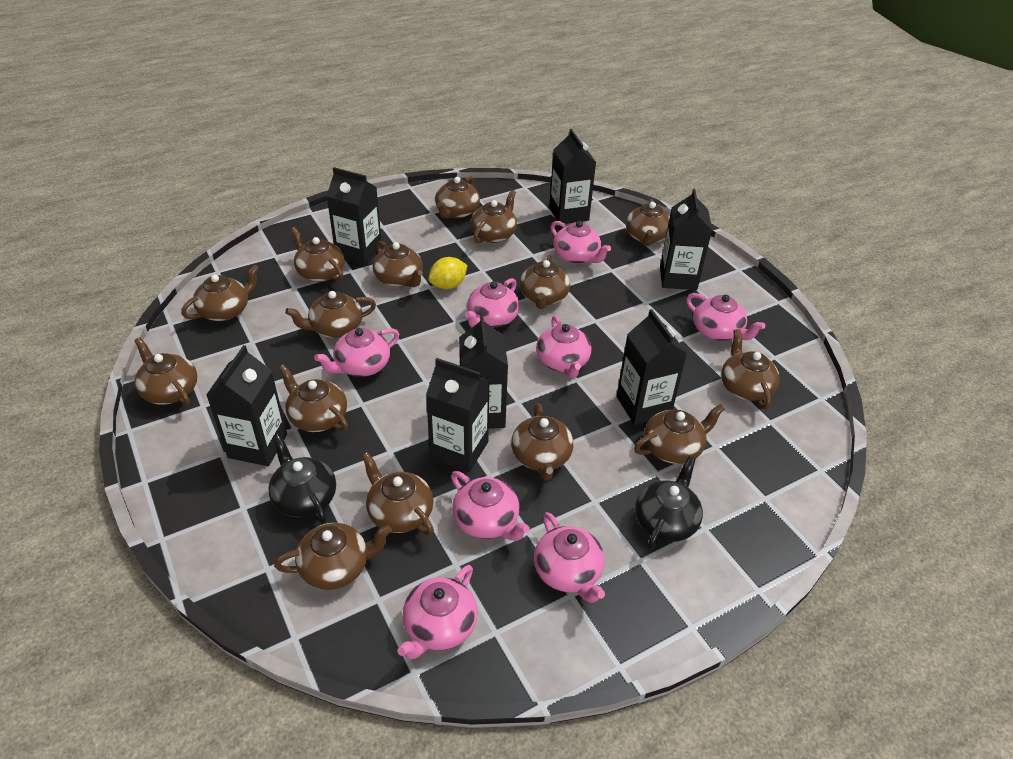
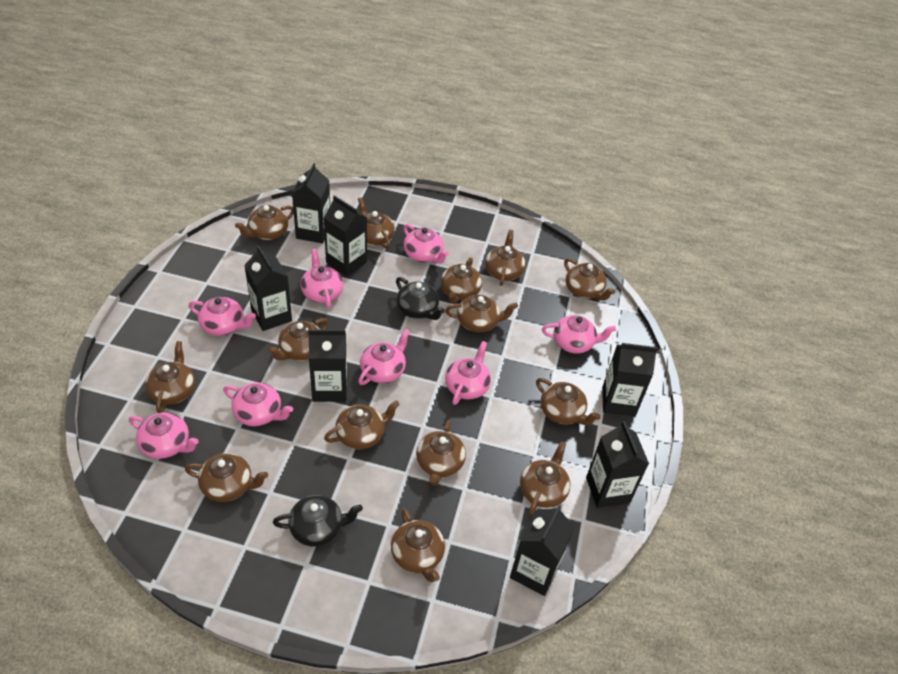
brown teapot: [134,337,197,406] [181,265,259,321] [274,523,392,590] [278,364,348,432] [285,291,376,338] [290,227,345,282] [361,452,434,536] [373,241,423,287] [435,176,480,219] [471,190,517,244] [511,403,573,481] [520,255,570,309] [626,199,670,246] [634,404,725,464] [721,329,780,409] = 15 -> [145,341,195,413] [185,453,268,502] [235,205,294,240] [268,318,328,361] [324,400,400,449] [358,197,395,249] [391,508,445,582] [416,420,466,486] [441,257,482,304] [445,295,518,332] [485,230,525,286] [520,441,570,515] [536,378,601,425] [564,258,615,301] = 14
yellow lemon: [428,257,468,289] = 1 -> none = 0

